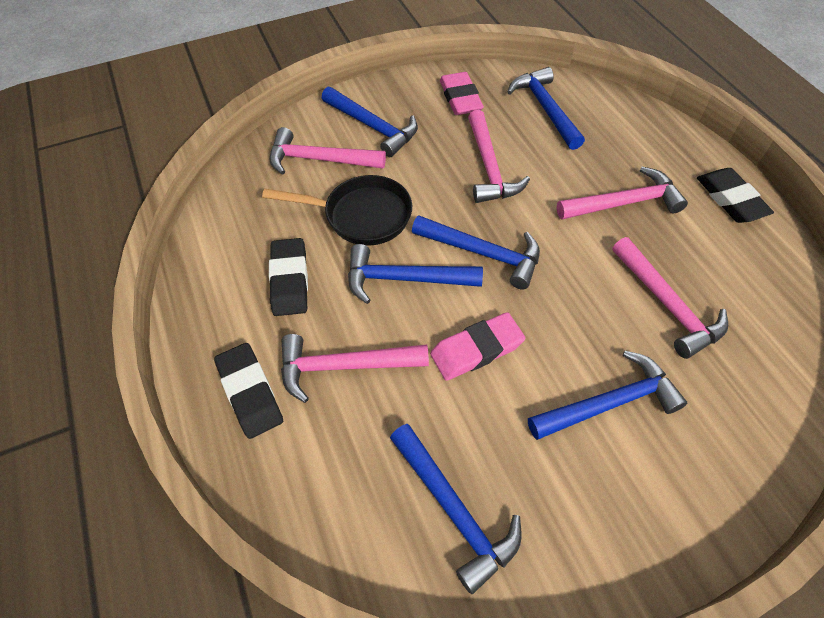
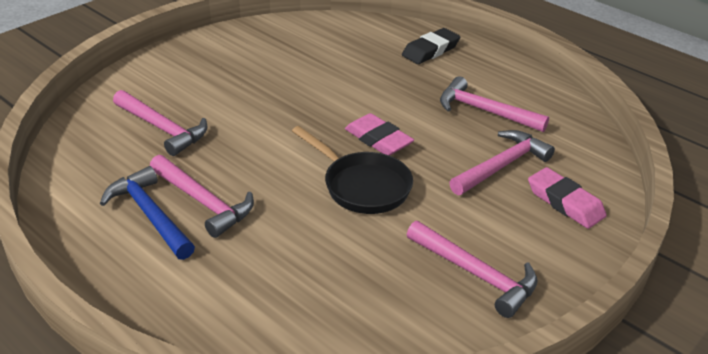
black eraser: [214,343,283,439] [269,238,308,316] [697,168,774,223] = 3 -> [402,28,460,64] = 1
blue hammer: [322,87,418,157] [348,244,483,304] [390,424,522,594] [412,216,540,290] [508,67,585,150] [528,351,687,440] = 6 -> [100,166,195,260] = 1

